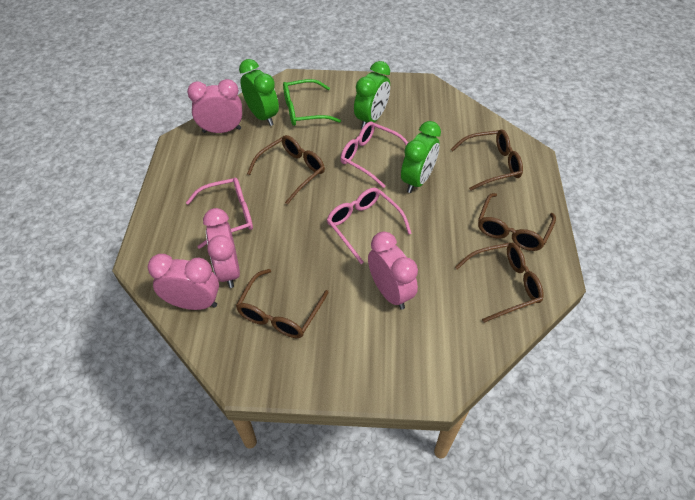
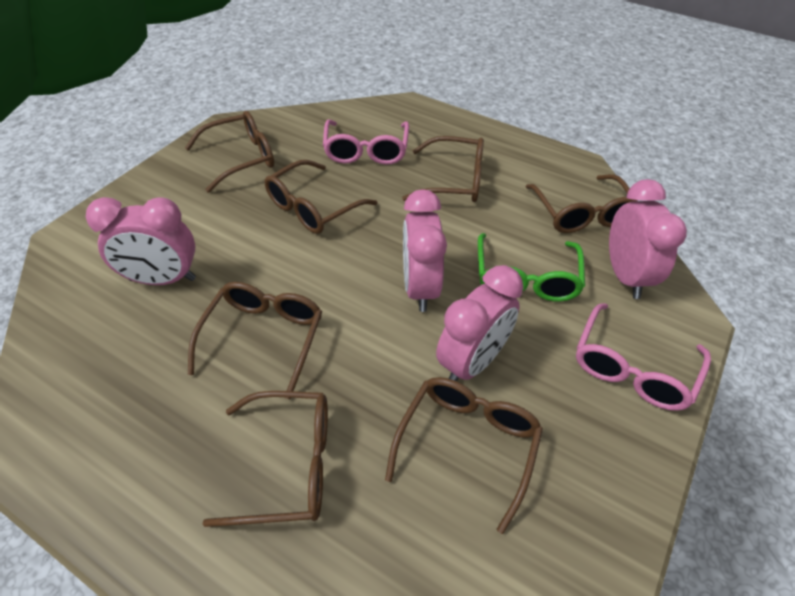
brown glasses: [236,269,329,338] [247,135,325,205] [451,130,523,191] [455,242,544,323] [478,193,556,251] = 5 -> [185,111,274,193] [188,282,322,399] [202,391,328,527] [265,160,378,234] [385,377,543,534] [402,136,484,202] [526,174,638,233] = 7
green clock: [239,59,279,126] [354,61,390,128] [401,121,441,193] = 3 -> none = 0
pink glasses: [186,178,253,249] [327,188,412,264] [341,121,408,188] = 3 -> [323,119,409,165] [576,303,711,411] = 2

